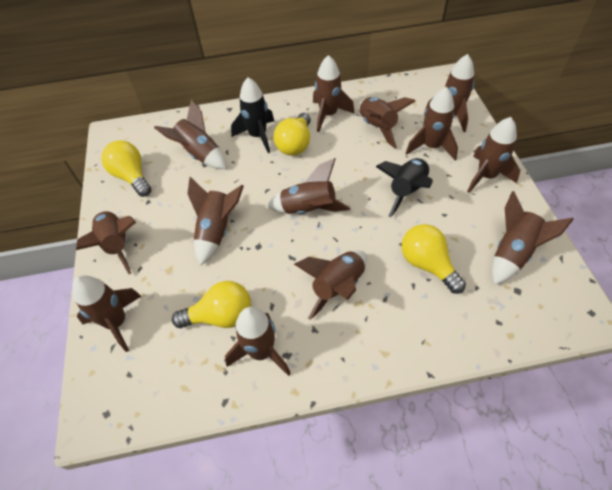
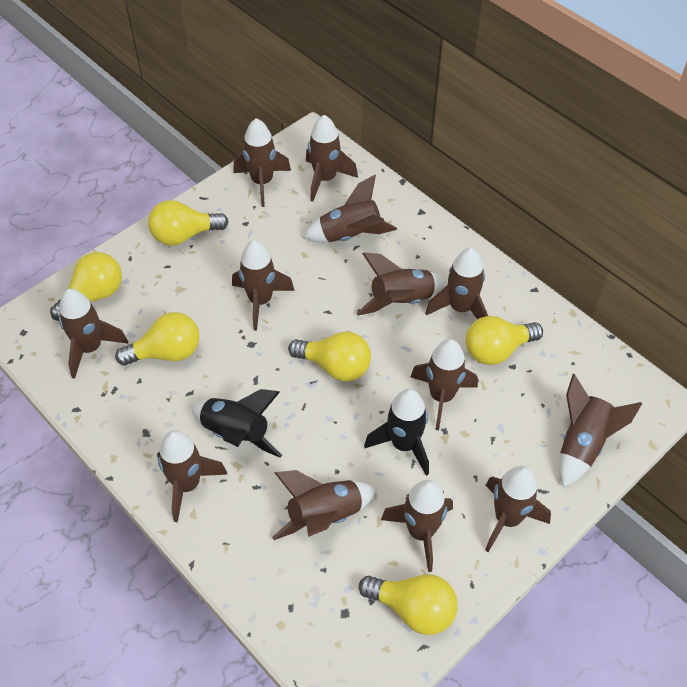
yellow light bulb: [101,140,151,197] [172,281,251,328] [274,113,311,156] [402,224,466,294] = 4 -> [50,252,122,321] [115,312,199,366] [148,200,229,245] [288,331,371,381] [359,574,458,635] [465,316,543,365] = 6

